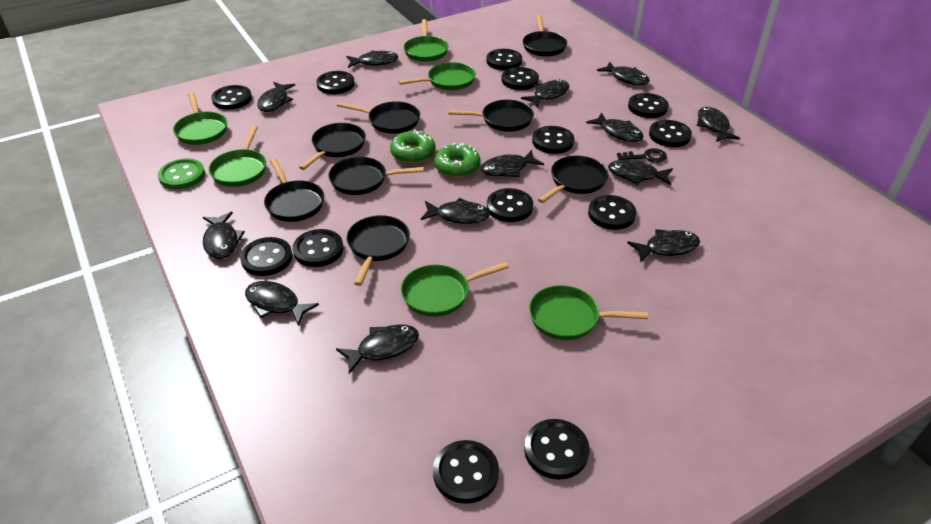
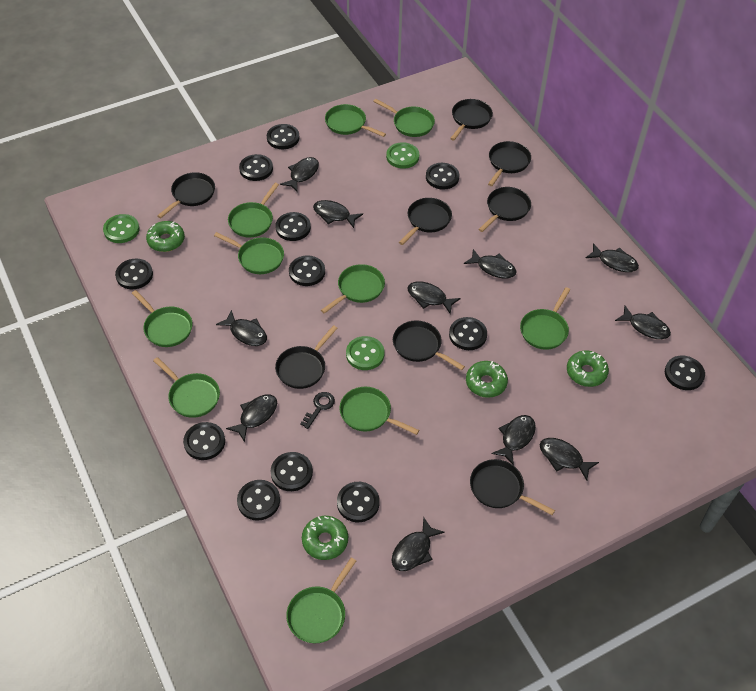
black button: [211,85,252,110] [240,237,293,276] [293,229,343,267] [316,71,355,94] [433,440,499,504] [486,49,522,70] [487,188,533,222] [501,67,539,90] [524,419,589,479] [532,126,574,154] [588,195,636,230] [628,93,669,118] [649,120,692,147] = 13 -> [115,258,153,289] [183,422,225,460] [237,480,280,521] [239,154,273,181] [267,124,299,149] [270,452,313,491] [275,212,311,241] [289,255,325,286] [337,482,380,522] [426,163,459,190] [449,317,487,350] [665,356,705,390] = 12
black fish: [203,212,245,259] [245,281,319,326] [257,82,295,112] [336,324,419,374] [346,51,399,68] [421,198,490,224] [481,150,544,177] [521,79,570,107] [586,112,644,142] [597,61,650,85] [608,160,673,185] [627,229,700,262] [697,107,740,142] = 13 -> [216,310,267,346] [226,394,277,442] [280,157,319,192] [313,200,363,228] [391,517,445,571] [407,281,461,315] [464,249,517,279] [491,415,536,465] [540,438,599,480] [586,243,639,272] [615,306,671,339] = 11
green button: [158,158,205,190] = 1 -> [103,214,140,243] [346,336,385,370] [386,142,419,169] = 3
green donut: [390,129,436,163] [434,143,481,178] = 2 -> [146,221,185,252] [302,516,348,560] [466,361,508,398] [567,350,609,387] = 4
green pan: [173,92,227,145] [209,125,266,187] [398,62,476,90] [401,262,509,317] [403,19,448,62] [529,285,648,340] = 6 -> [132,290,193,347] [153,357,220,418] [214,232,284,274] [228,183,279,237] [286,557,356,643] [321,264,385,314] [325,104,386,137] [339,387,419,435] [373,99,435,137] [520,287,570,350] = 10

